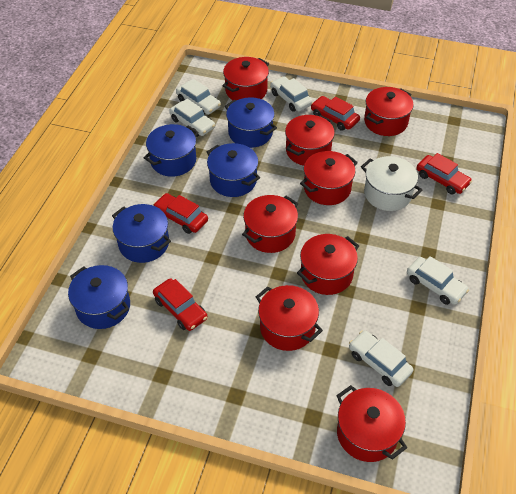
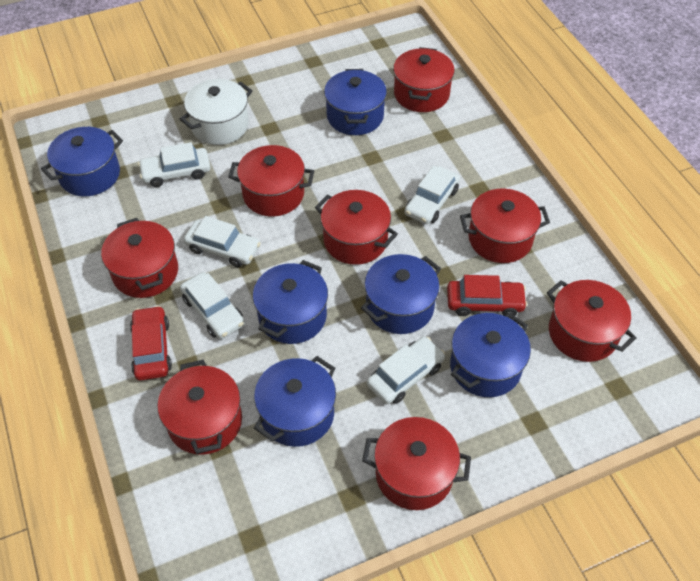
blue pot: [68,265,130,329] [112,204,171,263] [144,124,199,177] [207,143,260,197] [225,97,277,148] = 5 -> [41,127,123,196] [253,260,328,344] [254,356,336,447] [324,69,387,135] [361,254,441,334] [450,313,531,397] = 6
red car: [153,193,208,234] [153,279,207,331] [311,96,360,131] [417,153,472,194] = 4 -> [130,306,172,380] [447,275,527,316] = 2

